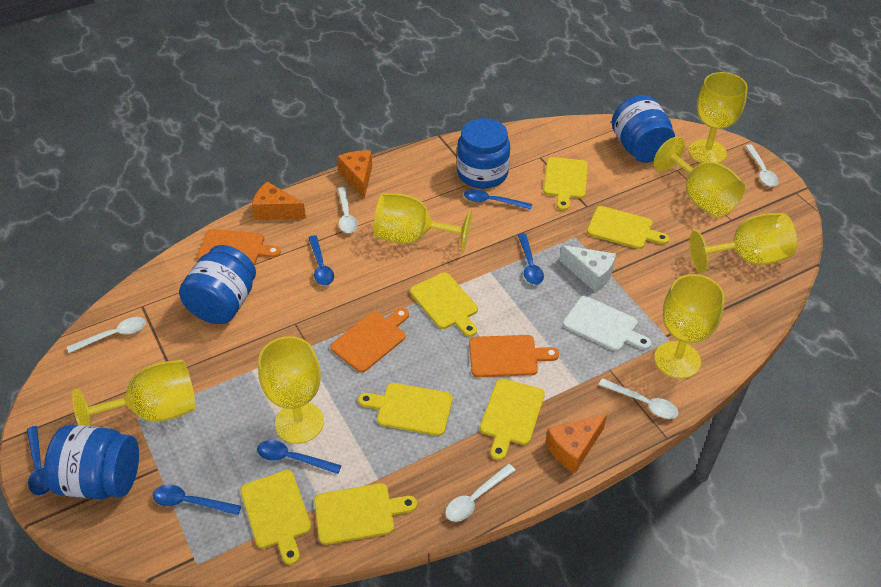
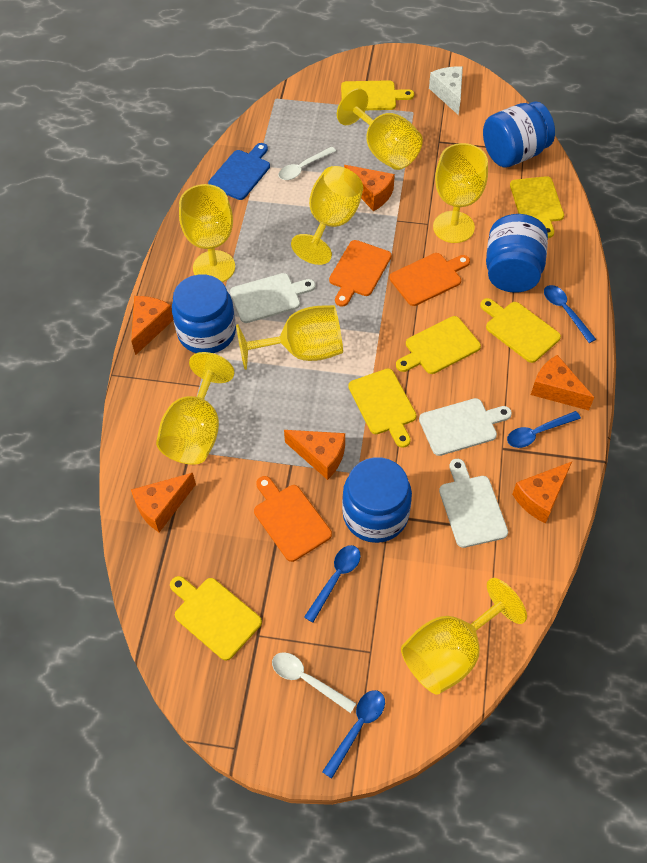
blue cutting board: none = 0 -> [208,143,270,200] = 1
blue spoon: [27,426,50,496] [152,484,241,515] [257,440,341,474] [309,235,334,285] [464,189,532,210] [518,233,544,285] = 6 -> [304,545,361,623] [322,690,385,779] [507,411,581,448] [544,285,596,343] = 4
orange cheese: [252,181,306,220] [337,150,372,199] [546,414,607,473] = 3 -> [131,296,173,355] [131,473,196,532] [284,430,345,480] [344,165,395,211] [512,462,572,523] [531,355,594,410] = 6
white cutting board: [563,296,651,351] = 1 -> [230,273,315,323] [419,398,512,456] [439,459,508,548] = 3
white spoon: [67,317,146,353] [338,187,358,233] [445,464,516,522] [598,378,679,419] [745,144,779,187] = 5 -> [272,652,357,713] [279,147,336,180] = 2
yellow cutting board: [240,470,311,565] [314,483,417,545] [358,383,453,436] [410,272,478,337] [480,378,545,460] [543,157,588,211] [587,206,669,249] = 7 -> [170,576,262,661] [341,80,414,110] [348,369,416,448] [396,316,481,374] [480,298,561,363] [510,176,564,238] = 6

